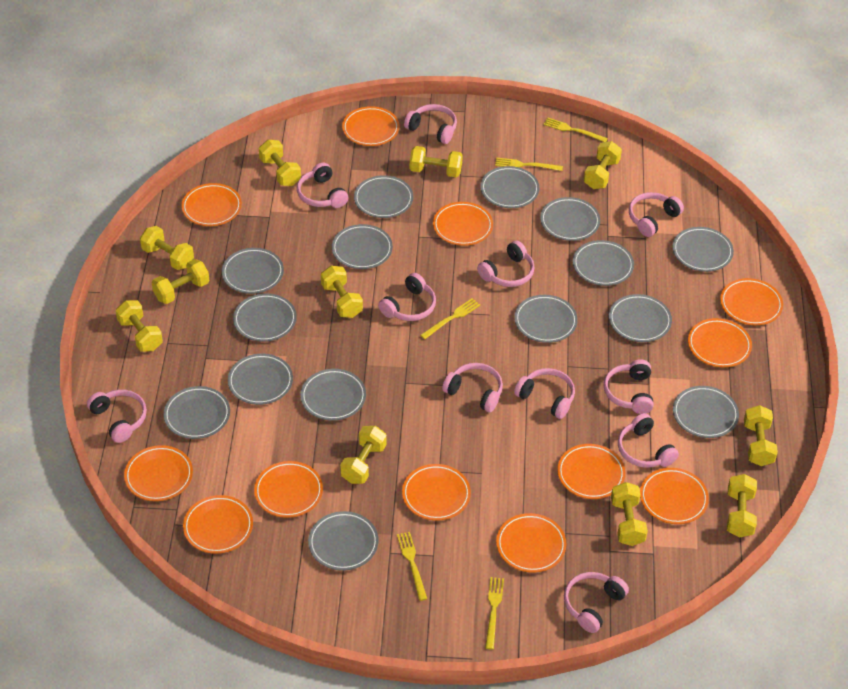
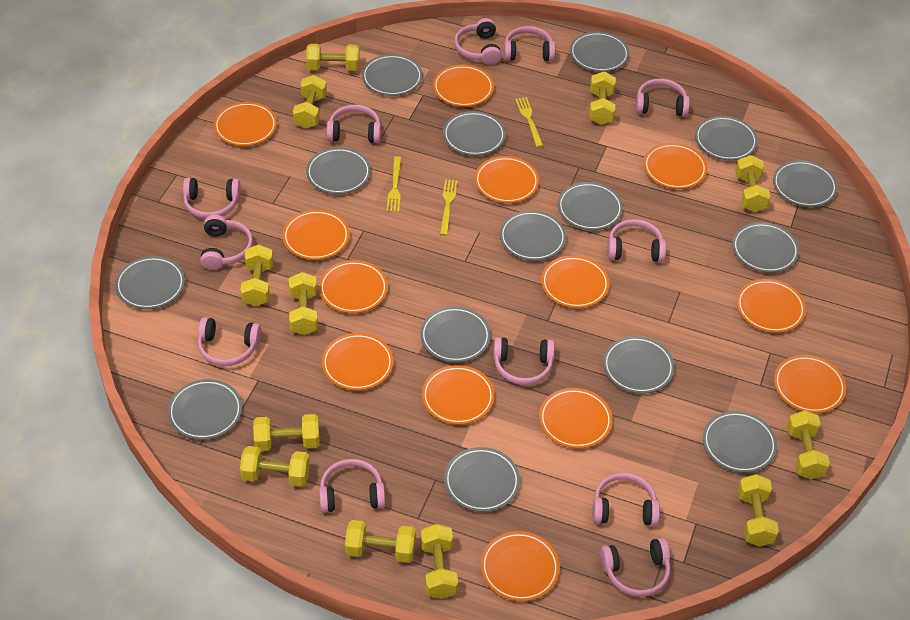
orange plate: [124,445,193,501] [182,183,242,226] [183,495,253,554] [254,461,323,518] [342,106,399,146] [402,464,471,521] [433,202,493,246] [496,513,566,572] [557,444,625,499] [640,468,709,524] [688,318,752,367] [720,278,783,325] = 12 -> [214,102,277,146] [282,210,350,260] [319,260,388,313] [322,333,393,391] [422,365,495,425] [433,65,494,107] [475,156,539,203] [481,531,560,602] [539,388,613,449] [541,256,610,308] [643,143,708,189] [736,279,806,333] [774,355,846,413] = 13
pink headphones: [87,389,147,443] [297,163,348,208] [378,273,436,321] [404,104,457,144] [442,363,503,412] [477,241,535,287] [514,368,575,419] [564,572,629,633] [604,359,654,414] [618,413,679,468] [629,192,684,237] = 11 -> [183,178,241,219] [198,317,261,366] [200,215,253,270] [319,459,385,513] [327,105,381,143] [454,18,502,65] [493,337,555,385] [504,26,555,61] [592,473,660,526] [600,538,671,597] [607,219,666,262] [635,79,690,117] = 12
yellow dumbbell: [116,300,163,352] [140,226,194,270] [152,259,209,304] [259,140,301,186] [321,266,363,318] [340,426,387,484] [410,146,463,177] [584,141,622,189] [611,482,648,546] [727,474,757,537] [744,405,778,466] = 11 -> [240,244,273,306] [240,446,310,487] [253,414,319,451] [289,272,318,335] [293,75,327,129] [306,44,360,71] [345,520,416,563] [421,524,458,599] [589,71,616,125] [735,155,770,212] [738,474,779,547] [787,410,830,479] = 12
yellow fork: [397,532,427,601] [420,298,480,339] [485,577,504,650] [495,158,563,171] [544,118,608,142] = 5 -> [387,156,401,212] [440,180,457,236] [515,97,543,147] = 3

